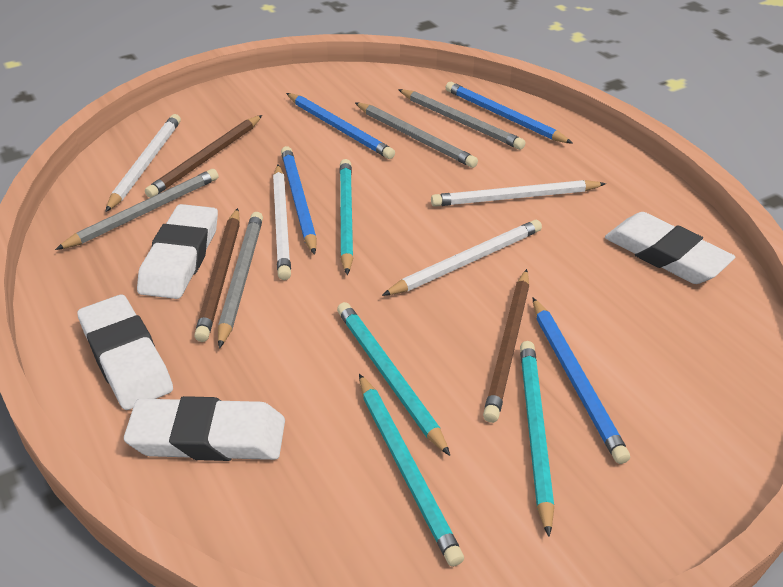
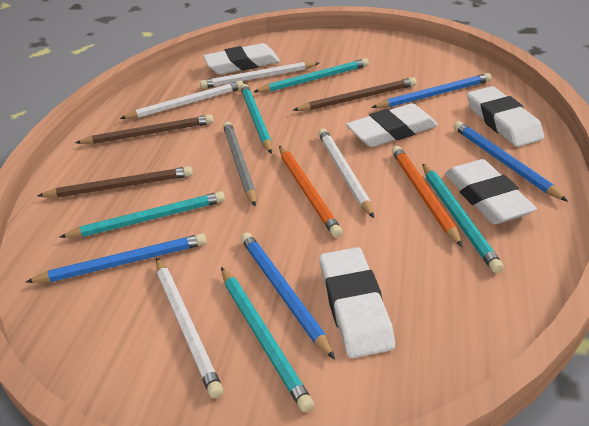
grey pencil: [55,169,219,250] [218,212,263,348] [355,102,478,168] [398,89,526,150] = 4 -> [223,122,256,207] = 1
orange pencil: none = 0 -> [279,146,343,238] [392,146,463,247] = 2
turquoise pencil: [337,302,450,456] [340,159,353,275] [359,374,464,567] [520,341,554,537] = 4 -> [59,191,225,238] [221,267,314,412] [240,84,272,154] [254,58,369,93] [423,164,504,273] = 5
white eraser: [77,295,173,410] [124,396,285,461] [137,204,218,299] [605,212,735,284] = 4 -> [203,43,280,74] [319,247,395,358] [346,103,438,147] [445,159,537,224] [467,86,544,147] = 5

